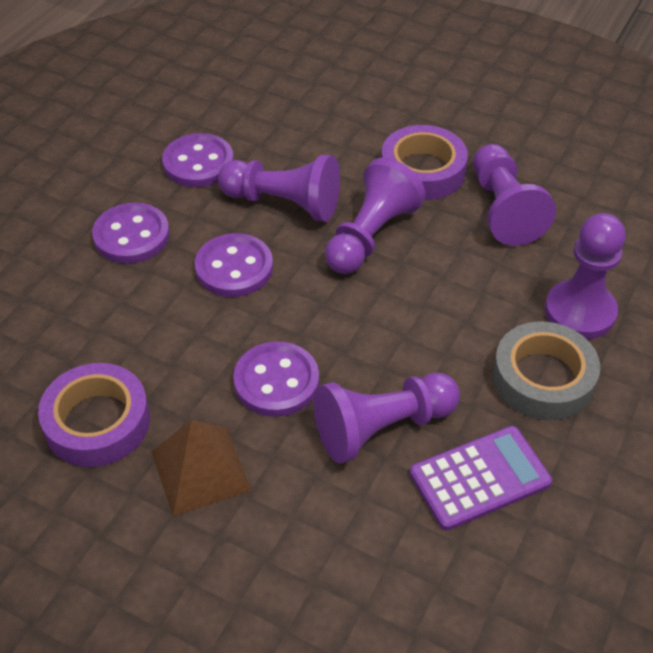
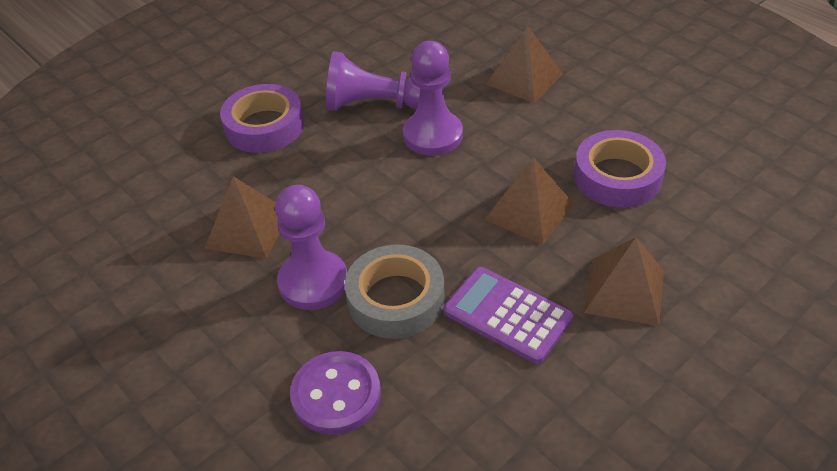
brown pyramid: [151,420,251,516] = 1 -> [204,176,279,259] [484,157,574,245] [486,26,563,104] [584,237,664,326] = 4
purple button: [92,203,170,263] [162,133,234,187] [195,233,273,297] [233,342,319,417] = 4 -> [290,351,381,435] = 1
purple pawn: [218,155,340,222] [314,373,460,463] [325,158,426,274] [473,144,556,246] [545,213,626,339] = 5 -> [275,185,347,310] [326,51,420,111] [403,41,463,156] = 3

